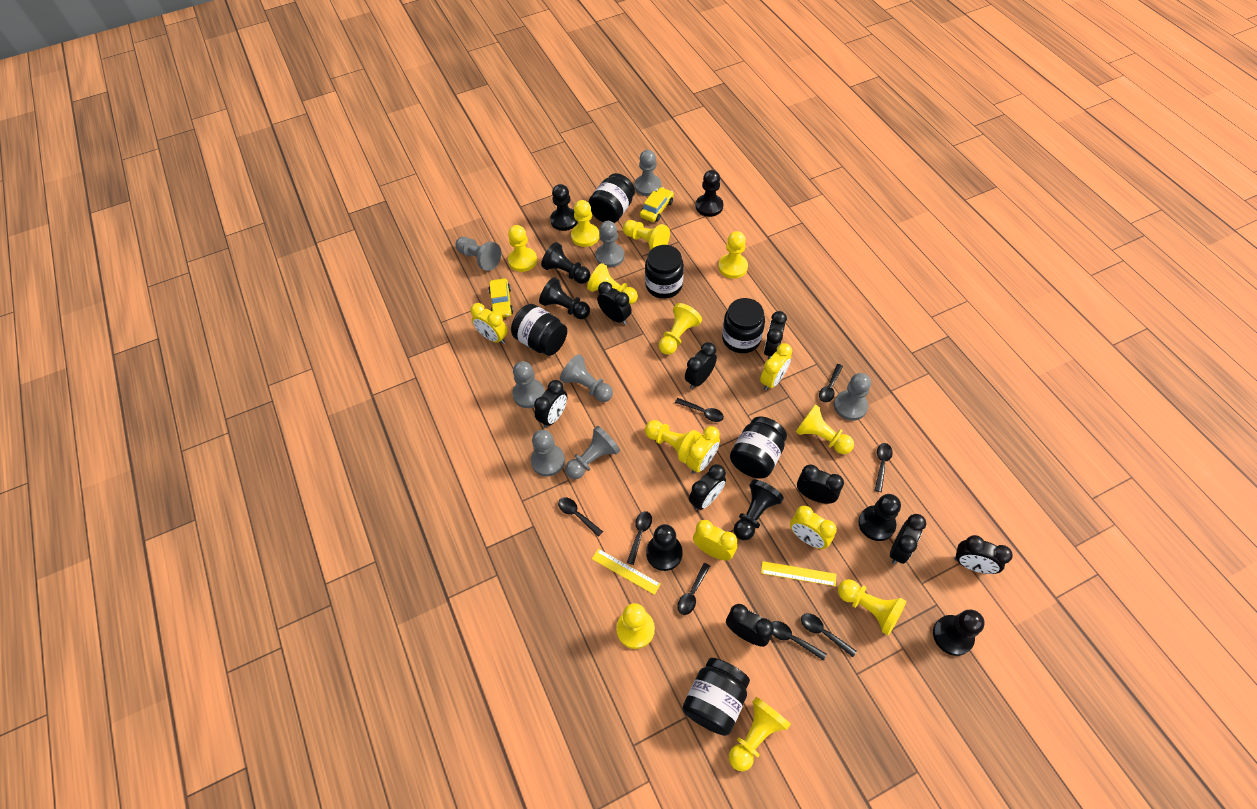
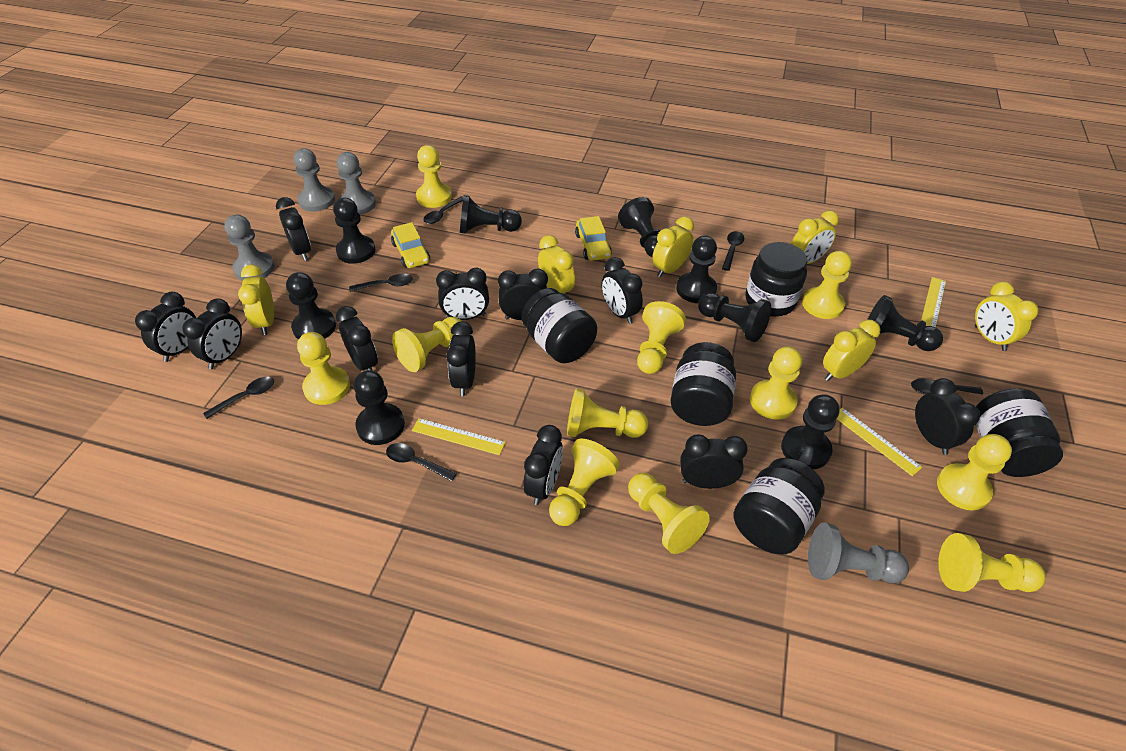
black clock: [534,380,567,428] [597,282,632,325] [685,342,717,389] [689,464,726,510] [726,604,774,647] [764,311,787,359] [797,465,844,504] [890,514,926,564] [954,535,1013,574] = 9 -> [135,292,196,362] [182,298,242,369] [276,197,311,261] [336,306,378,371] [436,268,489,320] [446,321,476,396] [498,268,548,320] [524,425,563,505] [602,257,643,324] [680,434,748,489] [915,378,980,455] = 11
black jar: [511,304,567,356] [588,173,635,223] [645,245,684,299] [682,658,750,736] [722,298,765,353] [730,416,787,479] = 6 -> [521,288,597,363] [670,342,736,426] [733,458,825,554] [745,242,808,316] [975,388,1063,477] = 5
black pawn: [539,277,590,319] [541,242,590,284] [550,184,578,231] [646,524,683,571] [696,170,723,217] [734,479,784,540] [858,494,901,541] [933,610,985,656] = 8 -> [286,272,336,340] [333,198,376,264] [354,370,405,445] [460,195,522,234] [618,197,660,257] [676,236,717,303] [698,293,771,342] [781,394,840,469] [867,295,943,351] = 9
black spoon: [558,497,603,537] [627,511,652,565] [675,398,724,422] [677,563,710,615] [772,621,827,661] [801,613,857,657] [819,364,843,403] [875,443,893,492] = 8 -> [203,377,274,419] [349,274,413,292] [386,443,456,481] [423,196,463,224] [722,231,744,271] [911,379,983,395] = 6
grey pawn: [455,237,501,271] [512,361,545,408] [531,429,565,477] [560,354,613,402] [565,426,620,479] [596,221,624,268] [635,150,662,196] [834,373,871,421] = 8 -> [224,215,275,281] [294,148,335,211] [337,152,376,215] [808,522,909,583] = 4
yellow clock: [471,303,508,344] [686,426,720,474] [693,520,737,561] [760,343,792,391] [790,506,837,549] = 5 -> [238,265,274,335] [538,235,575,294] [652,216,694,278] [791,211,839,264] [823,320,880,381] [975,282,1039,351] = 6
yellow ruler: [592,549,661,595] [761,561,836,586] = 2 -> [412,418,506,455] [837,408,922,476] [921,277,946,327] = 3

